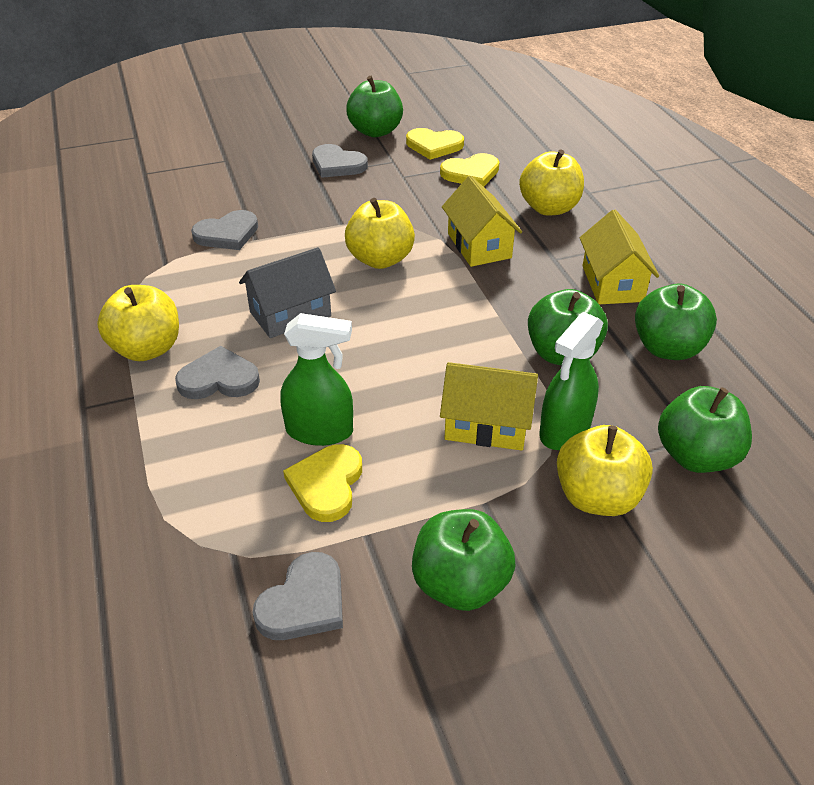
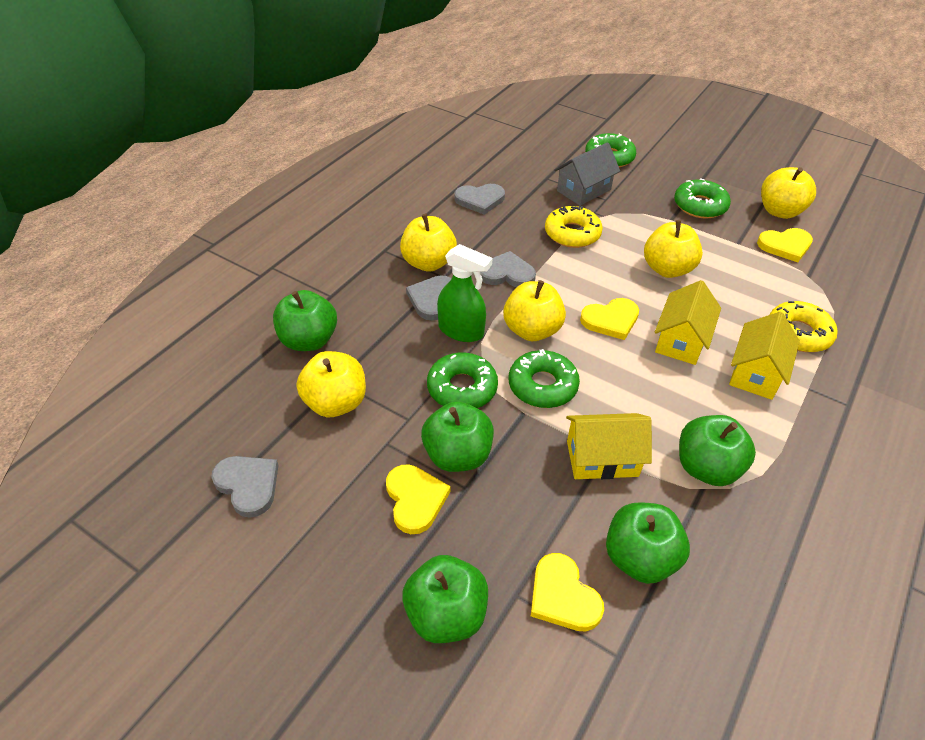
green donut: none = 0 -> [427,353,498,408] [509,349,580,408] [585,133,636,168] [674,178,731,219] = 4
green spray bottle: [280,313,353,446] [539,312,604,450] = 2 -> [437,244,492,342] = 1
yellow apple: [97,285,179,361] [345,198,415,269] [519,149,584,216] [557,425,653,516] = 4 -> [297,351,366,417] [400,214,457,272] [503,280,566,341] [644,220,703,278] [761,167,816,219] = 5
yellow donut: none = 0 -> [545,206,603,248] [769,301,837,352] = 2
yellow heart: [283,444,362,522] [406,128,464,160] [440,153,499,187] = 3 -> [386,464,451,534] [531,553,604,631] [580,298,639,340] [757,228,813,262] = 4

